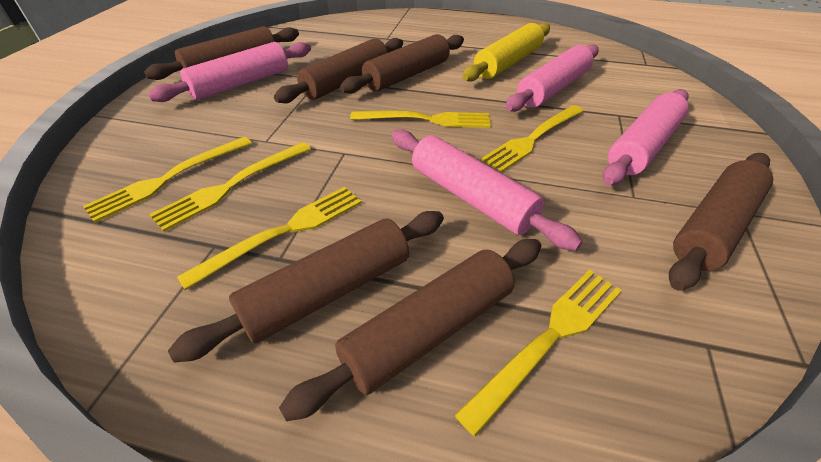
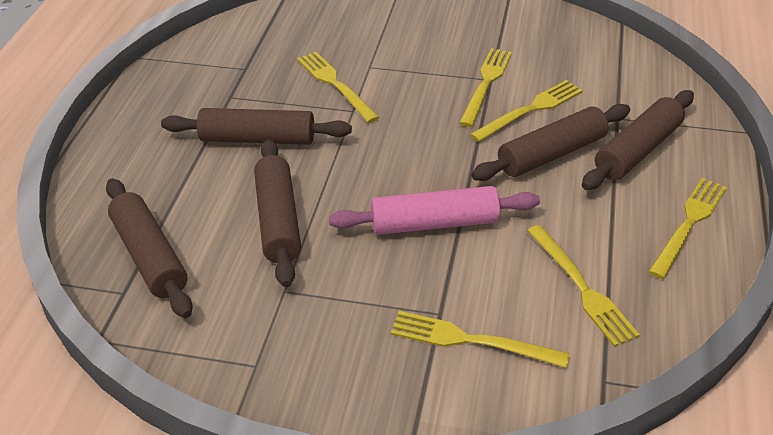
brown rolling pin: [144,26,299,80] [168,211,444,362] [274,38,403,103] [279,239,541,421] [340,34,464,94] [669,153,773,291] = 6 -> [106,178,193,318] [161,108,352,145] [254,139,301,287] [471,104,630,181] [582,90,694,190] = 5
pink rolling pin: [148,42,311,102] [392,130,583,251] [506,44,599,112] [603,89,689,185] = 4 -> [329,186,540,235] = 1
yellow rolling pin: [462,23,550,82] = 1 -> none = 0

